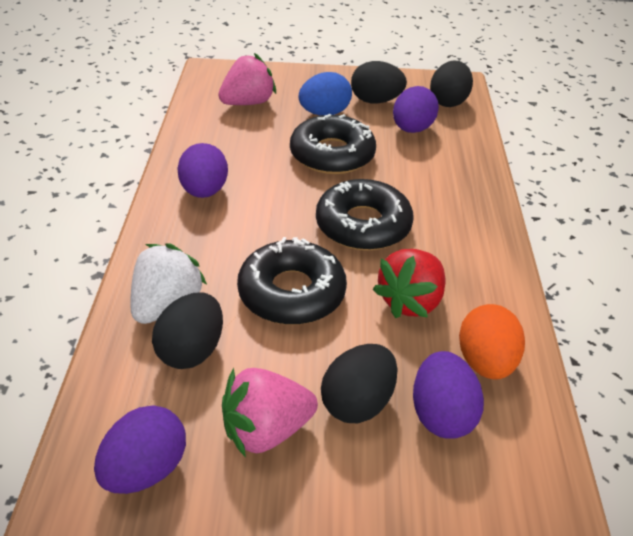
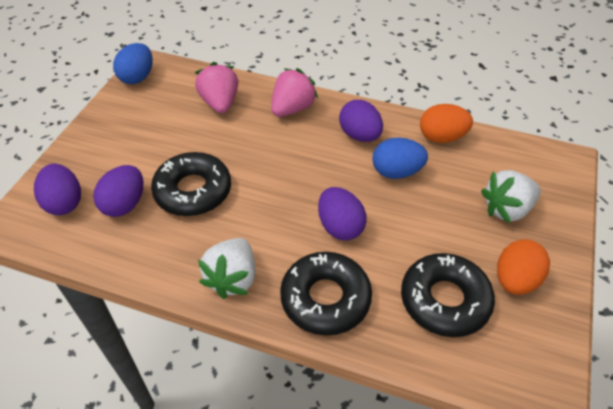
black egg: [152,292,223,369] [321,344,398,423] [351,61,407,104] [430,61,473,107] = 4 -> none = 0
blue egg: [299,72,352,116] = 1 -> [113,43,153,84] [372,138,428,179] = 2
orange egg: [459,304,525,379] = 1 -> [420,104,473,143] [497,239,550,295] = 2
red strawberry: [373,249,446,318] = 1 -> none = 0
white strawberry: [130,243,207,324] = 1 -> [198,238,256,299] [481,170,541,223] = 2

